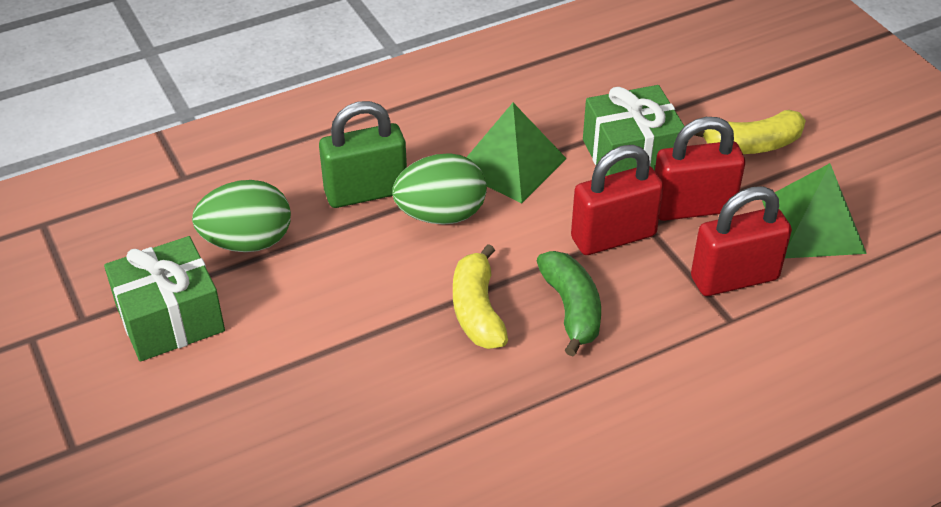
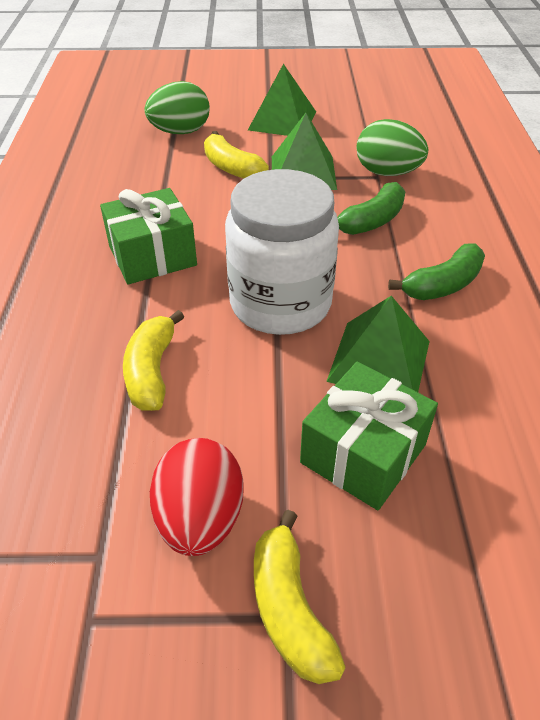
green banana: [537,251,601,356] = 1 -> [337,182,405,235] [388,244,485,300] = 2
green padlock: [319,101,407,208] = 1 -> none = 0
green pyramid: [466,103,567,203] [762,163,867,258] = 2 -> [248,64,316,136] [272,113,337,190] [326,296,430,392] = 3
red egg: none = 0 -> [150,438,244,556] = 1
red padlock: [571,145,664,255] [655,117,745,221] [691,186,792,296] = 3 -> none = 0
white jar: none = 0 -> [225,169,339,335] = 1
yellow banana: [453,244,508,349] [695,110,806,154] = 2 -> [123,310,184,411] [204,131,269,179] [254,510,346,684] = 3

